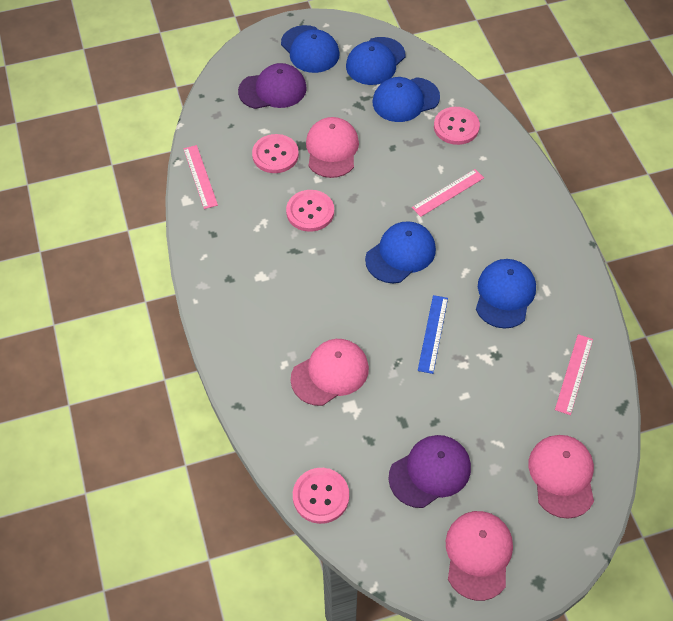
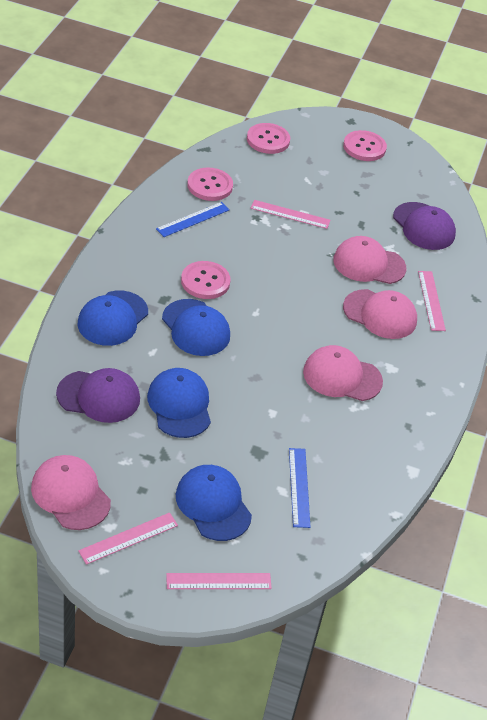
blue cap: [281,25,340,73] [346,37,405,85] [365,221,436,283] [373,77,440,122] [476,259,536,328] = 5 -> [78,291,148,346] [147,368,211,438] [162,299,230,356] [176,465,252,541] = 4
blue ruler: [418,295,448,374] = 1 -> [156,202,230,237] [289,448,311,528] = 2
pink ruler: [183,145,218,209] [412,169,484,217] [555,334,593,415] = 3 -> [78,512,178,565] [166,573,272,589] [251,200,330,229] [418,271,446,331] = 4

